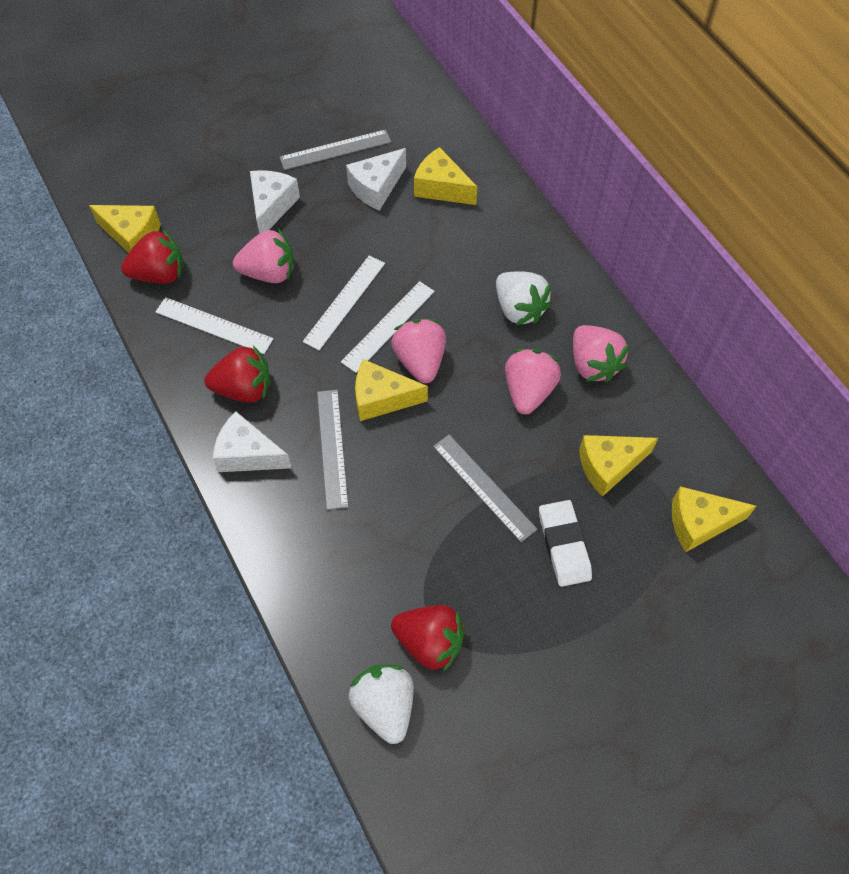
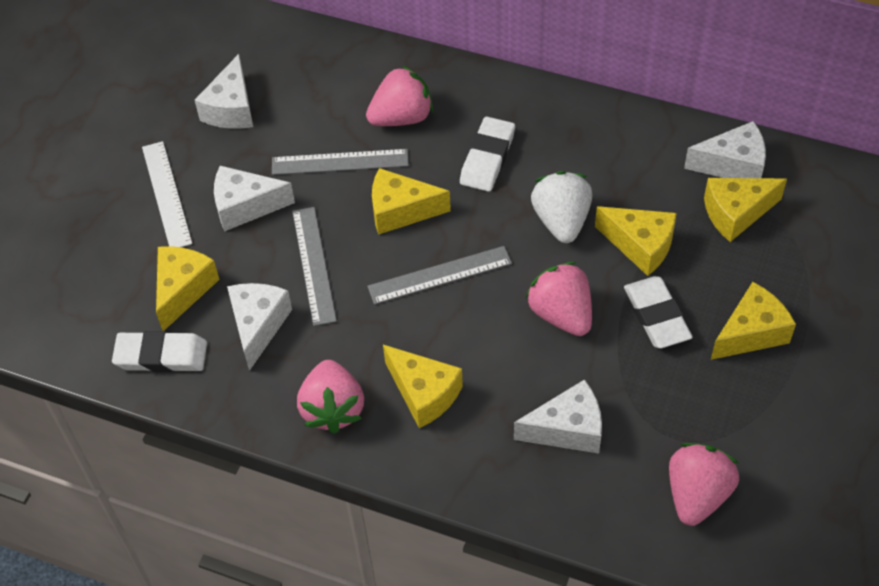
red strawberry: [121,229,184,284] [204,345,270,402] [391,605,465,672] = 3 -> none = 0
white cheese: [212,411,292,472] [250,170,300,234] [346,148,406,211] = 3 -> [195,54,253,129] [214,166,295,232] [227,283,292,371] [514,379,602,453] [684,121,766,178] = 5
white eraser: [539,500,592,587] = 1 -> [112,331,207,372] [460,117,515,192] [624,276,693,349] = 3
white ruler: [156,297,274,354] [303,255,385,350] [341,281,435,373] = 3 -> [142,141,192,247] = 1
white strawberry: [349,665,414,744] [496,271,552,325] = 2 -> [531,171,592,243] = 1
yellow cheese: [89,205,161,253] [355,359,428,421] [414,147,477,205] [579,435,658,497] [672,486,756,552] = 5 -> [156,246,220,331] [372,168,451,235] [383,345,463,428] [595,206,677,276] [704,178,787,242] [711,282,796,360] = 6

